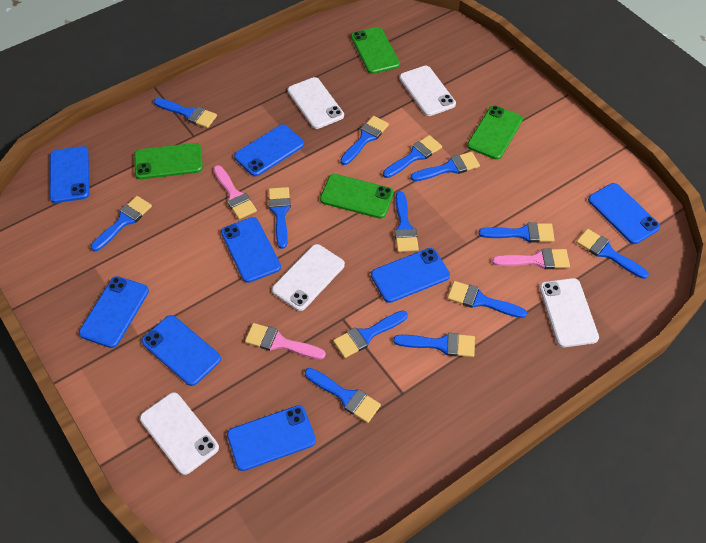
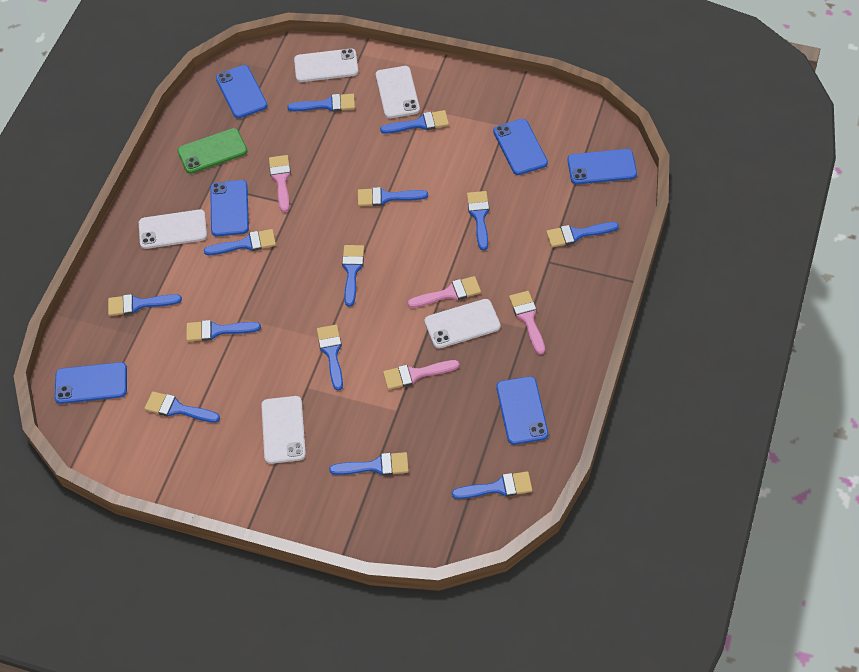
blue phone: [50,146,89,203] [79,276,149,348] [142,315,221,386] [221,217,281,283] [227,405,316,471] [234,124,304,176] [371,248,450,303] [588,183,660,244] = 8 -> [55,362,127,404] [210,180,249,236] [216,65,267,118] [493,119,548,175] [496,376,548,445] [567,149,637,184] = 6
green phone: [134,143,203,179] [320,174,394,219] [351,27,400,74] [467,105,523,160] = 4 -> [177,128,248,174] = 1
pink brush: [213,165,257,219] [245,323,326,359] [492,248,570,269] = 3 -> [269,155,291,212] [383,360,459,390] [408,276,481,308] [509,291,545,355] = 4

